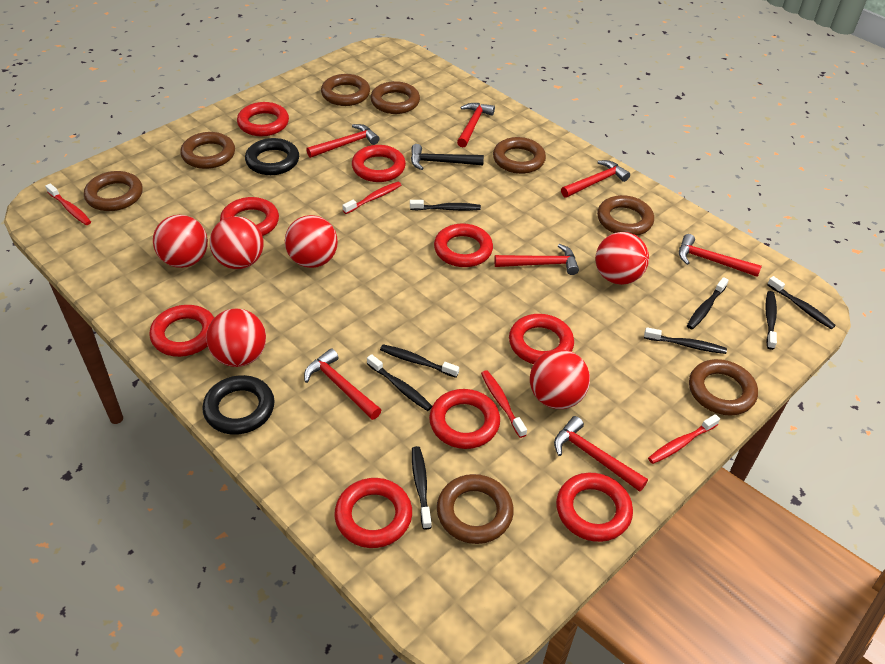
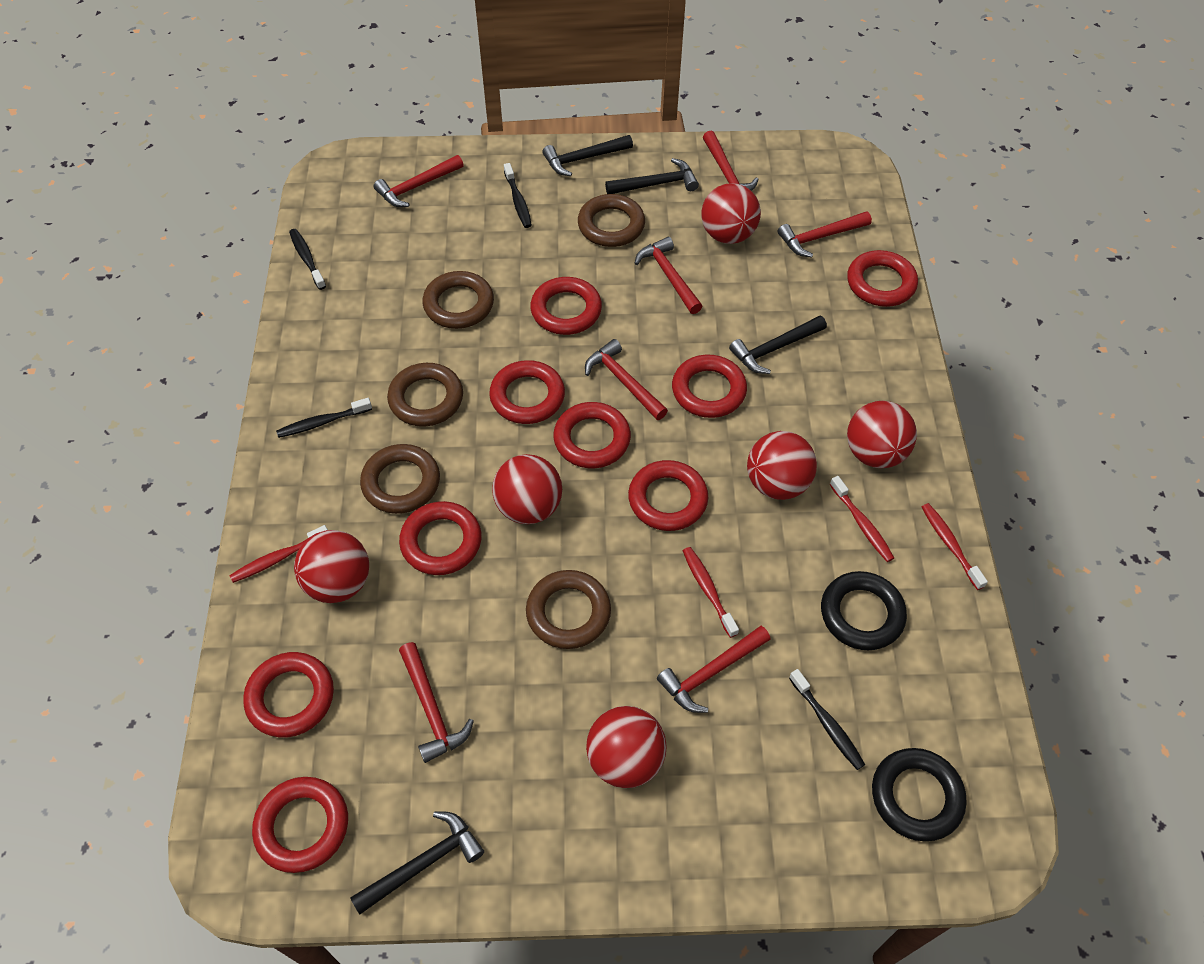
black hammer: [411,144,484,170] = 1 -> [350,811,484,915] [542,135,633,176] [605,158,699,194] [729,315,827,374] = 4
black toothbrush: [367,354,432,411] [380,344,459,378] [410,200,481,211] [412,446,432,530] [644,327,727,354] [687,277,729,329] [765,291,777,350] [767,276,836,329] = 8 -> [276,398,372,438] [289,229,326,290] [504,163,532,228] [789,669,865,770] = 4
brown ring: [84,171,143,211] [180,132,235,169] [321,74,370,106] [371,81,420,114] [437,474,514,544] [493,137,546,174] [597,195,654,236] [689,359,758,416] = 8 -> [360,444,440,514] [387,363,463,427] [423,271,494,329] [526,570,611,649] [578,194,645,247] = 5

